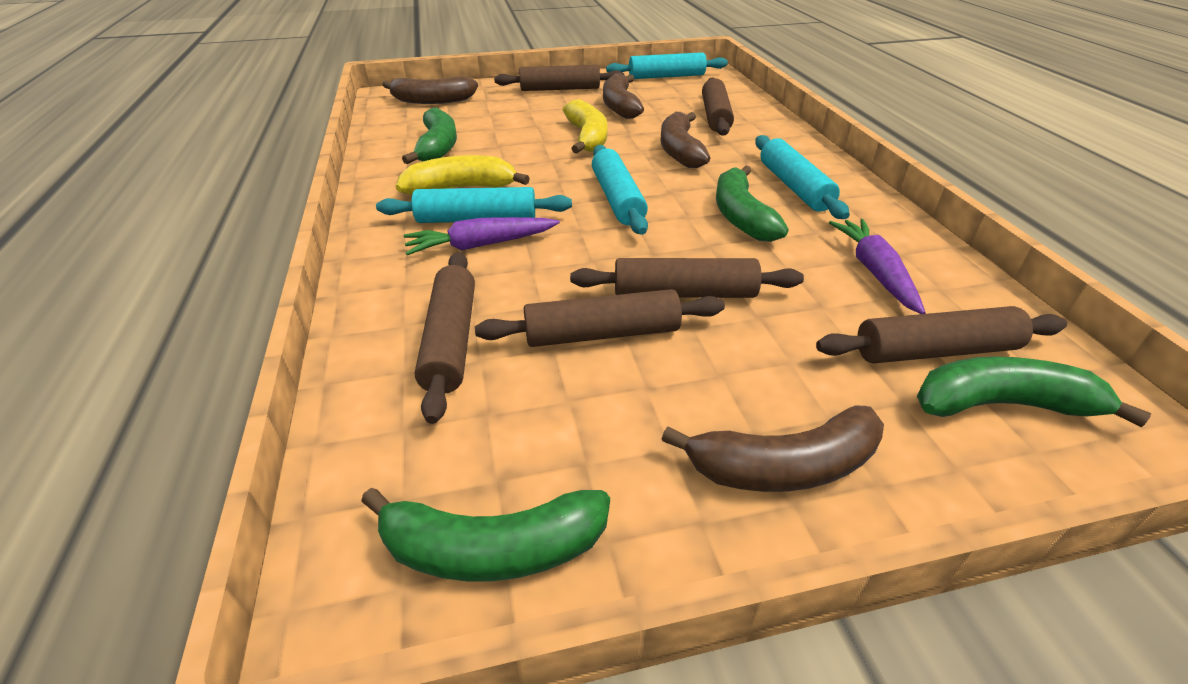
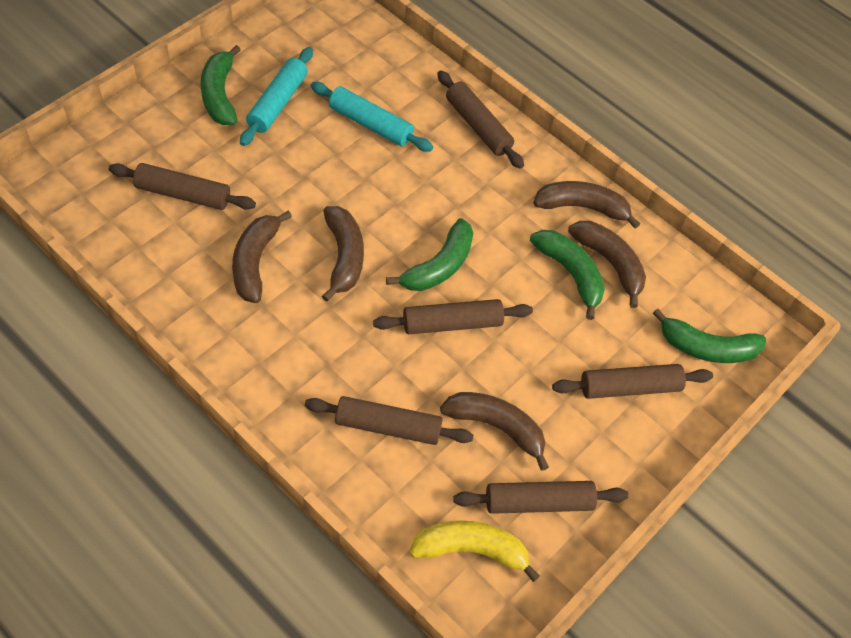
brown banana: [382,77,478,104] [603,73,644,119] [660,112,710,168] [661,406,884,492] = 4 -> [232,211,292,303] [322,206,364,302] [440,392,549,471] [533,181,640,229] [568,221,646,308] = 5
purple carrot: [403,217,560,255] [829,219,926,314] = 2 -> none = 0
turquoise rolling pin: [376,187,572,223] [592,145,648,235] [606,52,728,79] [755,135,850,219] = 4 -> [240,47,313,146] [311,82,433,152] = 2
yellow banana: [396,155,530,195] [563,99,607,154] = 2 -> [409,521,540,582] = 1

